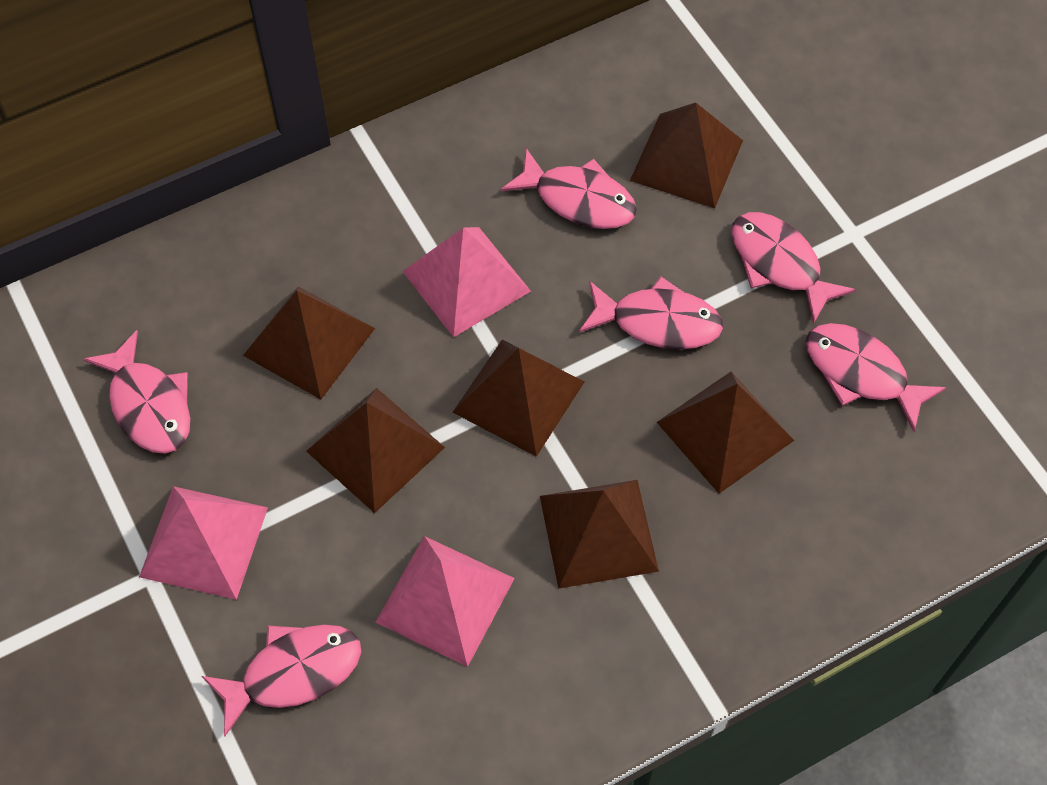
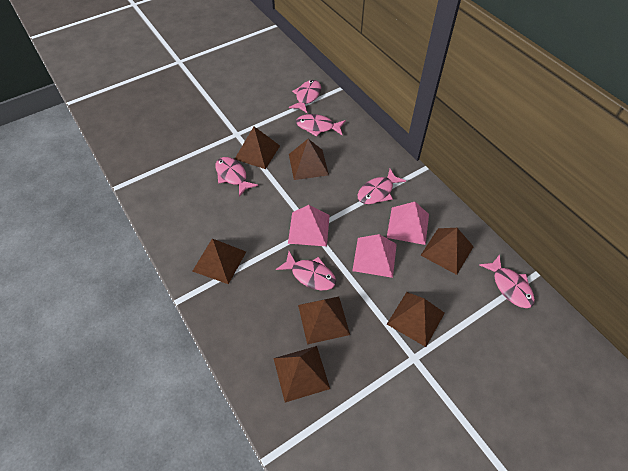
brown pyramid: [243,286,375,400] [306,388,445,513] [453,340,584,457] [540,480,659,589] [630,103,743,208] [657,372,794,494] = 6 -> [192,238,246,284] [235,127,280,169] [273,346,330,403] [289,139,329,180] [298,296,350,344] [387,292,445,347] [421,228,474,275] = 7

